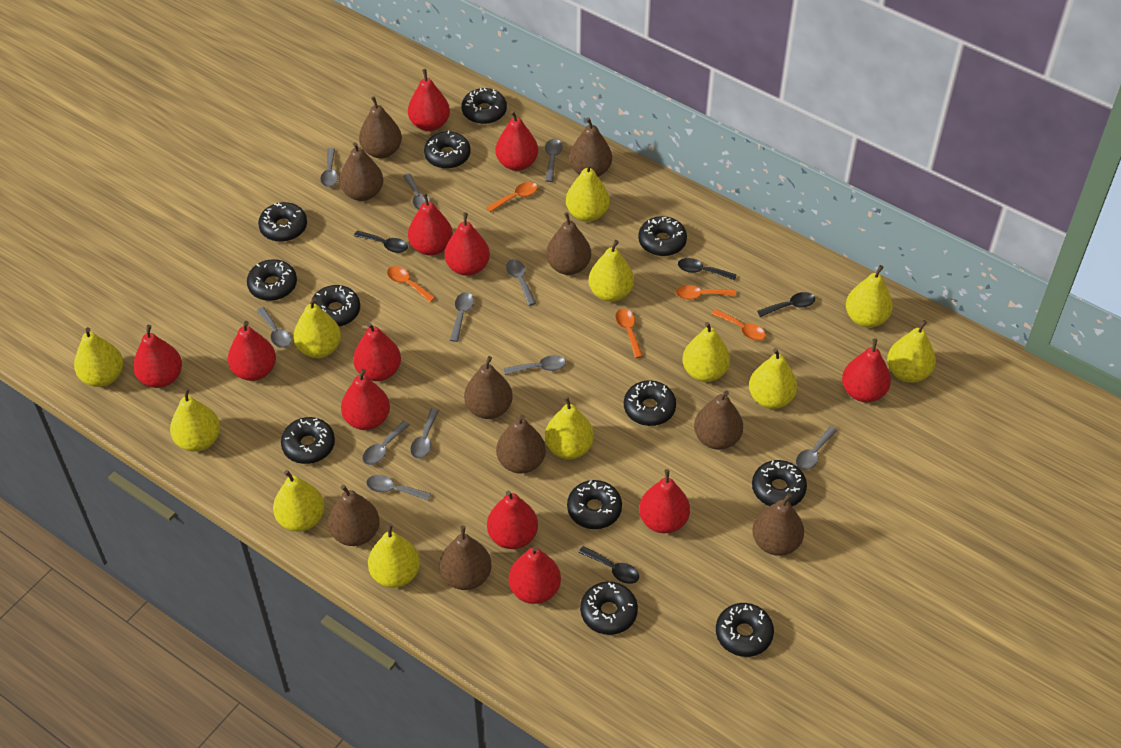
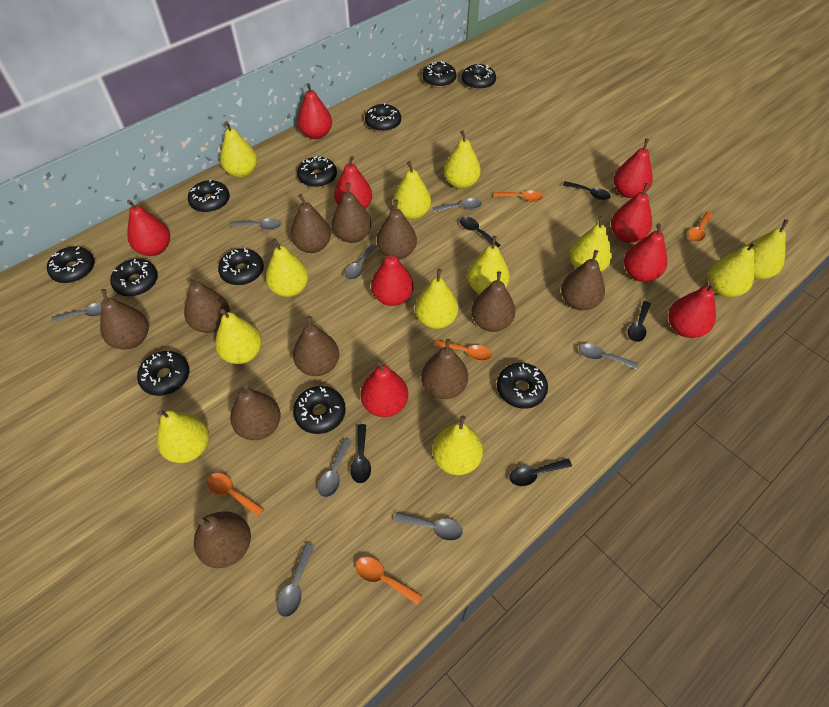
black donut: [247,259,297,301] [258,202,307,242] [281,417,335,464] [310,285,360,327] [424,131,471,169] [461,88,507,124] [567,480,622,529] [580,582,638,635] [624,380,676,426] [638,216,687,256] [716,603,774,657] [752,460,807,506] = 12 -> [47,247,95,283] [110,259,158,297] [137,351,189,396] [188,179,230,213] [218,248,264,285] [293,386,346,434] [297,156,337,188] [365,103,401,132] [422,61,456,88] [462,63,496,90] [497,363,548,409] = 11
black spoon: [354,231,408,253] [578,546,639,584] [678,258,737,280] [757,292,815,317] = 4 -> [350,424,371,483] [460,217,500,247] [509,459,572,486] [563,181,611,200] [628,301,651,342] = 5
brown pear: [328,485,380,546] [339,142,383,201] [359,96,402,158] [439,526,492,590] [464,356,513,419] [496,415,546,474] [546,212,591,275] [569,117,612,177] [694,390,743,450] [752,493,804,556] = 10 -> [100,289,148,350] [184,277,230,333] [194,511,251,568] [230,384,281,440] [290,194,331,253] [293,316,339,376] [332,183,371,243] [377,200,417,260] [421,339,468,399] [471,271,515,332] [561,250,605,310] = 11
grey spoon: [257,307,292,348] [320,148,338,187] [362,421,410,465] [366,475,431,501] [403,173,431,210] [410,408,439,459] [450,292,474,342] [504,355,566,375] [506,259,536,306] [545,139,562,182] [796,426,837,470] = 11 -> [51,302,102,323] [231,218,281,230] [277,543,314,617] [318,438,351,497] [345,244,377,280] [394,512,463,541] [433,198,482,212] [579,343,638,369] = 8
red pear: [133,325,182,388] [228,321,276,381] [341,369,390,430] [353,322,401,381] [408,69,450,131] [408,193,453,256] [444,212,490,276] [487,491,538,549] [495,110,538,171] [508,546,561,604] [639,469,690,533] [842,338,891,402] = 12 -> [127,200,170,256] [297,83,332,139] [334,156,372,209] [360,359,408,417] [371,247,414,306] [611,183,652,243] [614,139,653,198] [624,223,667,282] [669,282,716,338] = 9

